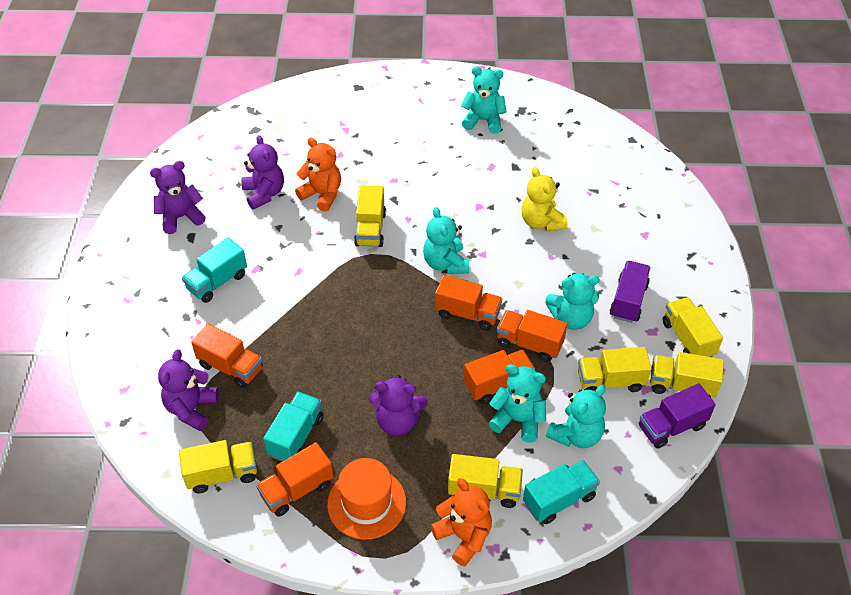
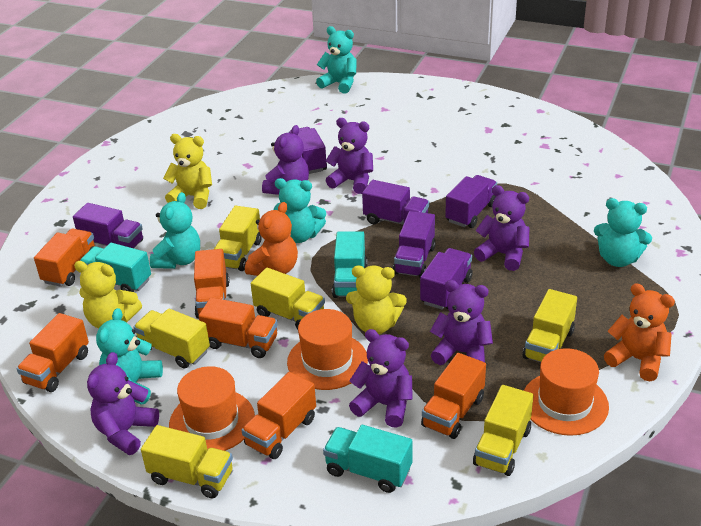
orange hat: [327,458,406,539] = 1 -> [169,366,255,451] [287,309,368,390] [524,348,609,436] = 3
orange truck: [191,324,263,388] [256,442,334,517] [435,275,502,330] [464,350,535,404] [497,310,567,362] = 5 -> [17,313,89,392] [34,229,95,287] [194,249,230,319] [198,297,278,358] [241,372,316,459] [421,353,486,439] = 6
purple teddy bear: [150,161,206,234] [158,349,219,431] [241,135,284,210] [369,375,428,436] = 4 -> [87,352,159,455] [262,125,309,195] [326,118,373,194] [349,329,413,428] [430,280,493,365] [474,185,529,271] = 6
purple truck: [610,261,650,323] [639,384,716,449] = 2 -> [73,203,143,248] [288,127,327,174] [362,180,429,225] [393,211,436,278] [420,248,472,310] [445,175,497,228] = 6
yellow teddy bear: [521,167,568,232] = 1 -> [74,261,142,328] [163,134,212,209] [346,265,407,334] = 3

